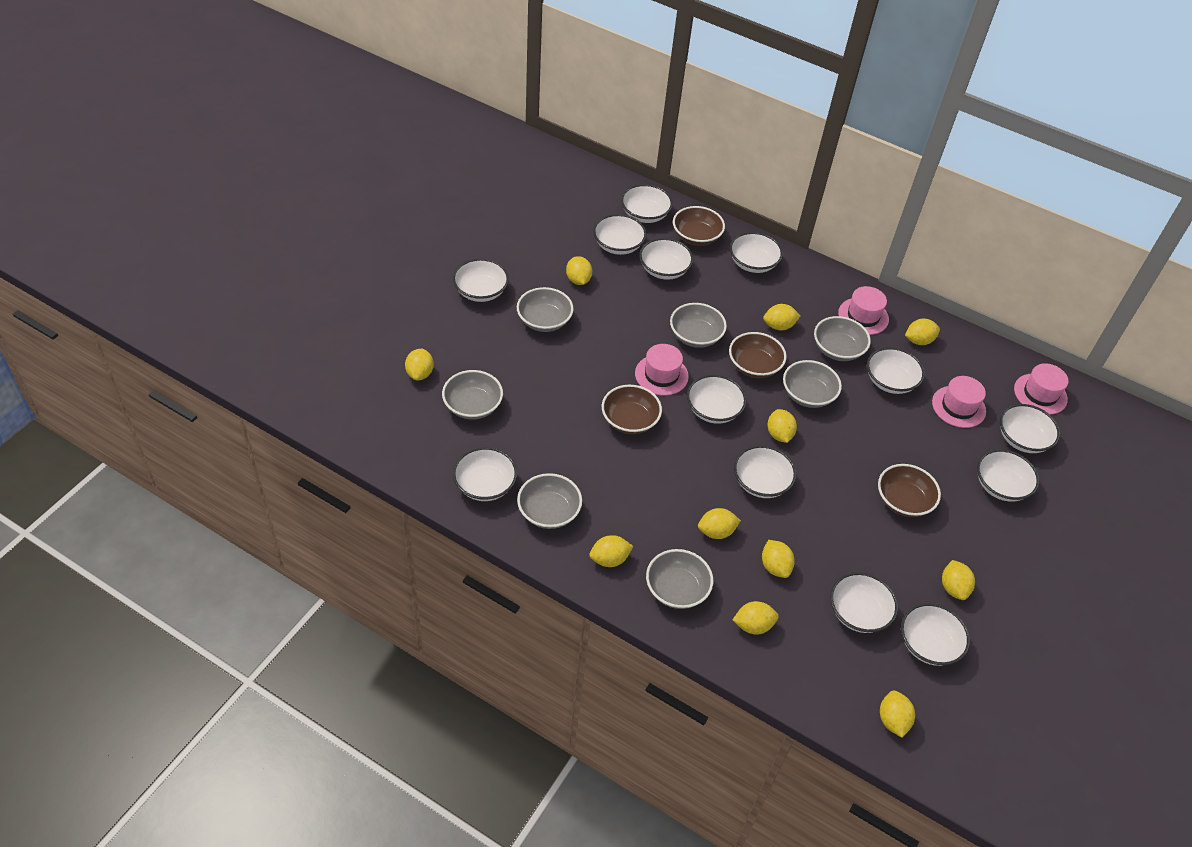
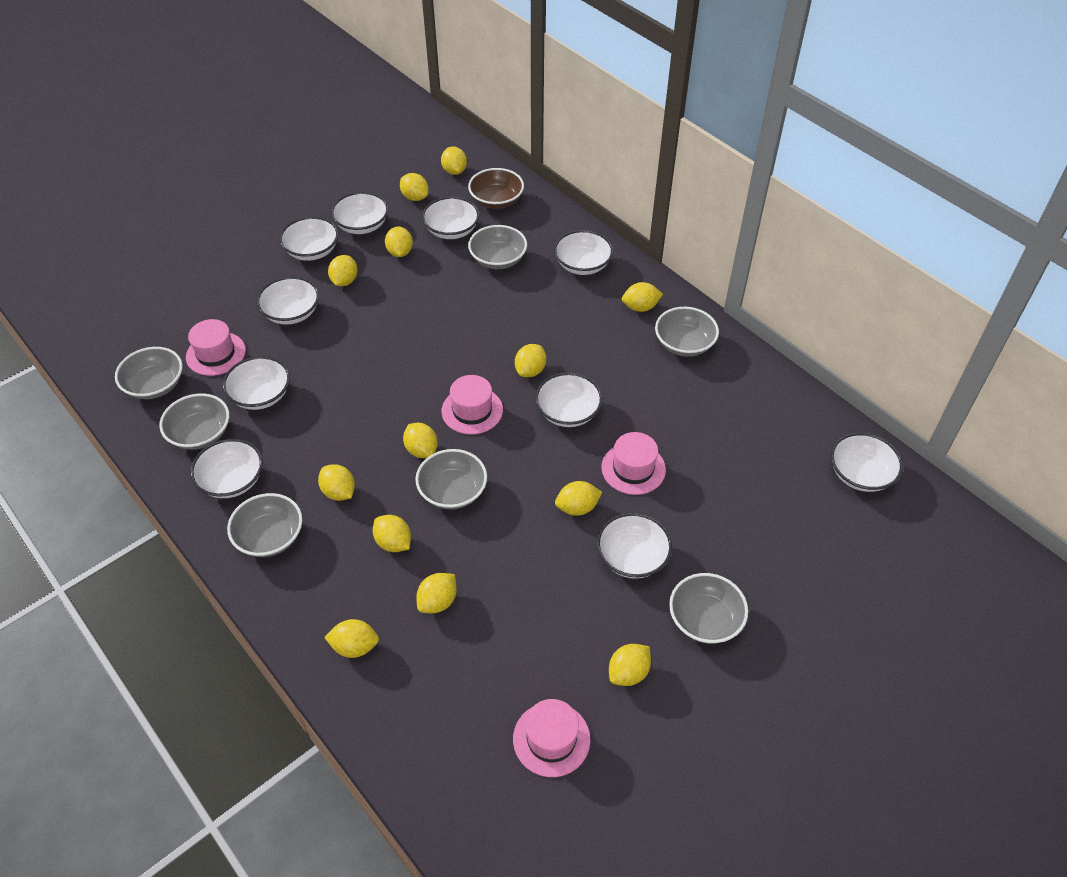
brown bowl: [602,385,662,434] [673,206,725,246] [729,332,787,378] [878,464,941,517] = 4 -> [468,168,524,209] = 1
white bowl: [453,259,509,302] [453,447,517,501] [593,214,646,255] [621,184,673,223] [639,238,693,280] [687,375,746,424] [730,232,783,273] [734,445,796,498] [830,572,898,633] [867,347,925,394] [901,603,970,666] [977,449,1039,502] [1000,404,1060,453] = 13 -> [190,439,263,498] [223,356,290,410] [256,277,319,325] [279,217,339,261] [331,192,389,234] [422,197,479,239] [535,372,603,427] [554,230,613,275] [597,513,672,579] [831,433,903,492] = 10
yellow lemon: [405,349,434,380] [566,256,592,285] [589,535,633,567] [698,508,741,539] [733,601,779,634] [762,540,795,578] [763,304,800,331] [767,409,797,443] [880,691,915,737] [905,319,940,345] [942,560,975,600] = 11 -> [318,464,355,501] [324,619,379,658] [328,255,358,286] [373,515,411,552] [385,227,413,257] [400,173,429,201] [403,423,438,458] [416,573,457,613] [441,147,467,175] [515,344,546,377] [555,481,602,516] [609,644,651,686] [622,282,663,312] = 13

